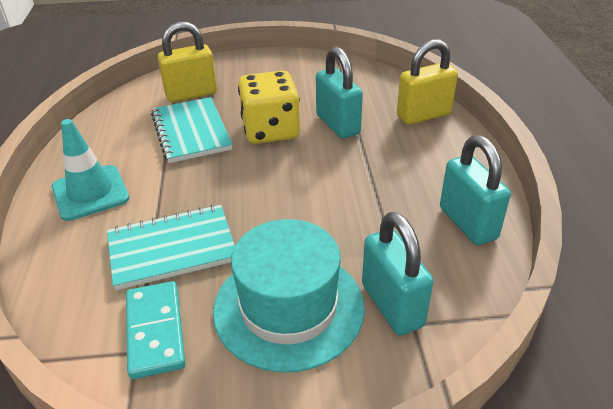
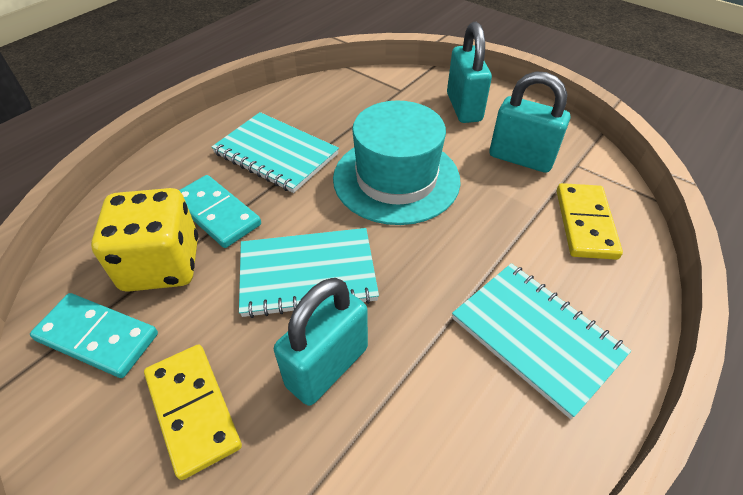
turquoise domino: [126,281,186,379] = 1 -> [30,293,158,378] [179,175,261,248] = 2
turquoise notebook: [107,205,235,290] [151,97,233,163] = 2 -> [212,112,339,193] [239,228,379,318] [452,263,631,419] = 3
turquoise traffic cone: [52,119,129,221] = 1 -> none = 0
yellow domino: none = 0 -> [144,344,242,480] [557,183,623,260] = 2
yellow padlock: [158,22,217,102] [397,39,458,125] = 2 -> none = 0

